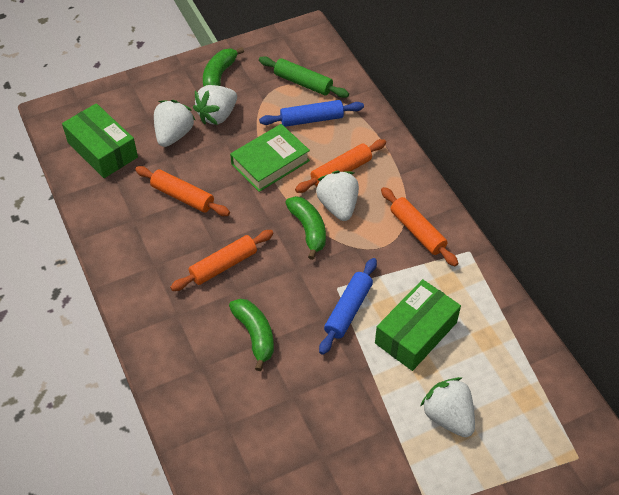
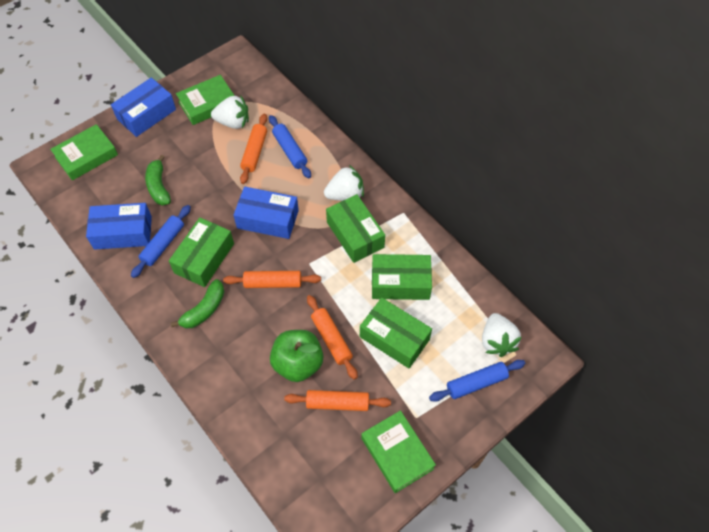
blue box: none = 0 -> [86,203,152,250] [111,78,176,137] [234,187,299,239] = 3
blue rolling pin: [259,100,364,127] [319,258,377,355] = 2 -> [131,205,191,278] [269,115,311,178] [429,360,525,402] = 3
green apple: none = 0 -> [270,330,323,382] = 1
green banana: [203,47,244,87] [229,299,274,371] [285,196,326,260] = 3 -> [145,155,171,206] [171,279,224,328] = 2
green book: [230,124,310,192] = 1 -> [50,124,118,180] [176,75,235,125] [361,410,436,493] = 3
green box: [62,103,138,178] [375,279,461,371] = 2 -> [169,217,234,287] [326,194,385,263] [360,298,432,368] [372,254,432,300] = 4
green rolling pin: [259,56,349,98] = 1 -> none = 0
white strawberry: [154,100,195,147] [193,85,237,125] [316,171,359,221] [420,377,475,437] = 4 -> [211,96,249,129] [324,165,364,201] [482,313,522,357] = 3

